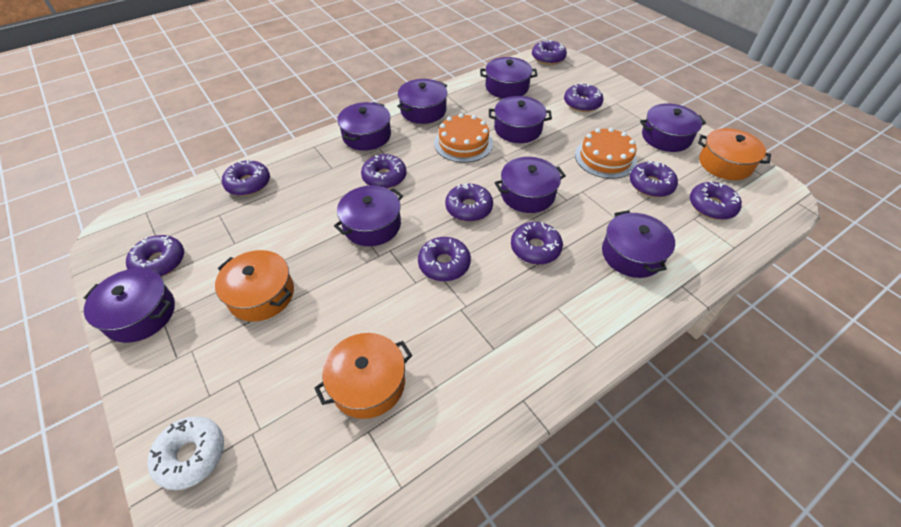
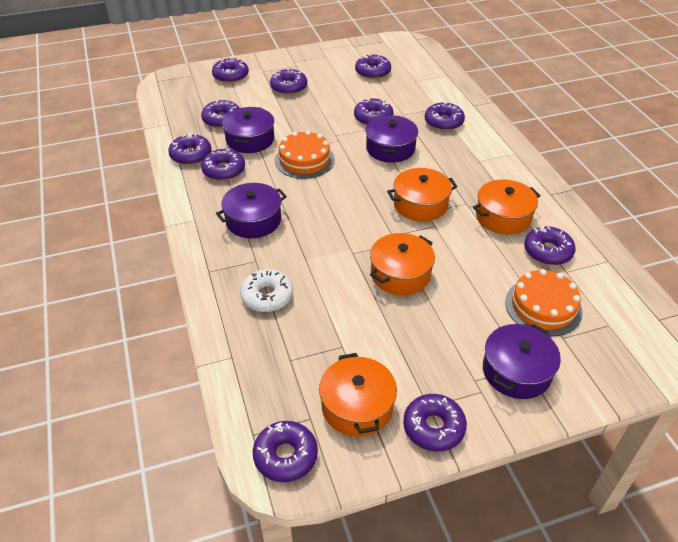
orange pot: [215,250,294,322] [315,333,412,419] [698,128,771,180] = 3 -> [319,353,397,437] [370,233,435,295] [387,168,457,222] [473,179,541,235] = 4
purple donut: [126,235,184,277] [222,160,270,196] [361,154,407,189] [418,237,471,281] [445,183,493,222] [511,222,563,265] [532,40,567,65] [564,83,604,112] [630,160,678,197] [690,181,742,220] = 10 -> [168,134,212,165] [201,100,239,128] [201,149,245,181] [212,58,249,83] [253,421,318,482] [270,69,307,95] [354,98,394,126] [355,55,391,79] [403,394,467,452] [425,102,465,131] [524,226,576,265] = 11
purple pot: [84,268,175,343] [334,185,403,246] [337,102,391,151] [397,79,448,124] [480,57,538,99] [489,96,552,143] [495,157,566,213] [602,210,675,278] [640,103,706,152] = 9 -> [216,183,287,238] [222,107,274,153] [365,115,418,163] [483,324,561,399] = 4

